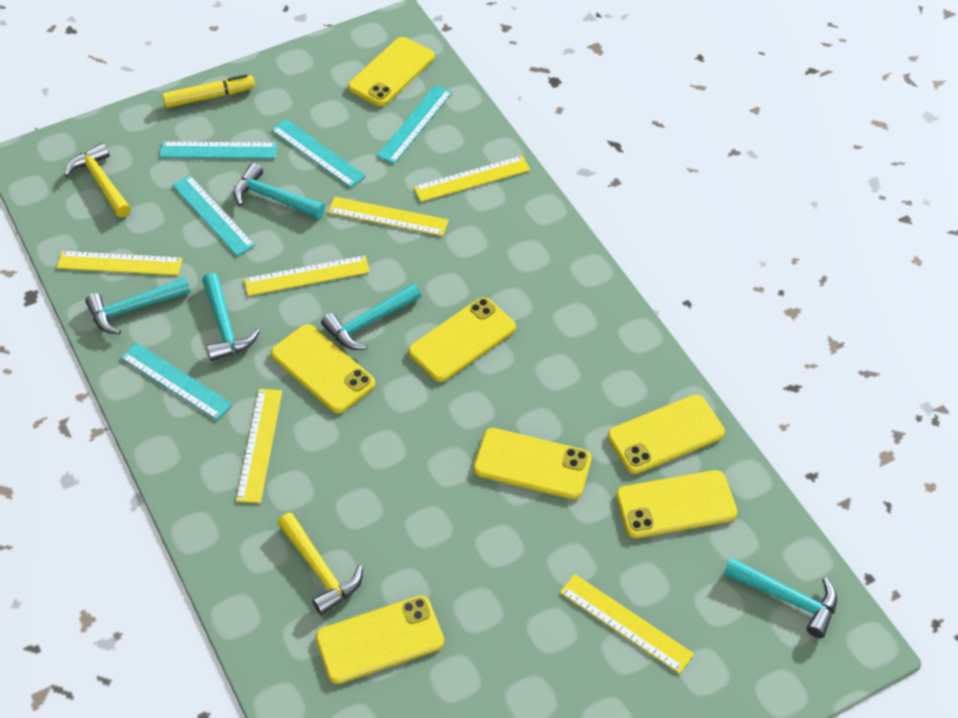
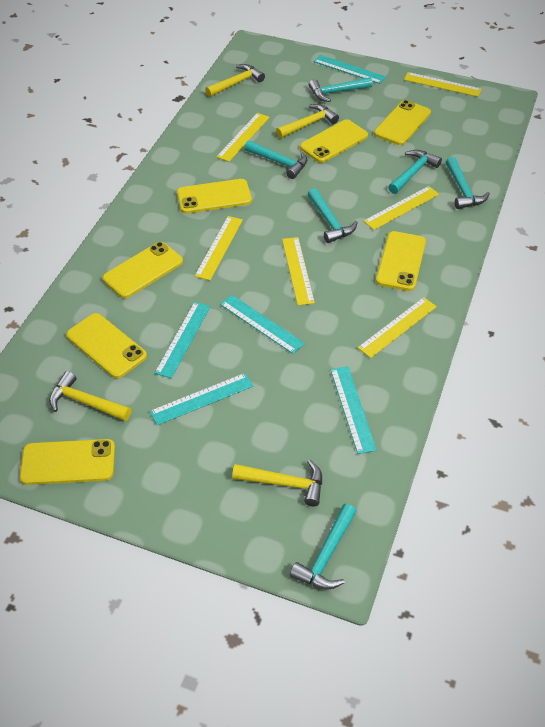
turquoise hammer: [85,277,191,335] [202,273,260,361] [233,163,325,219] [321,283,421,350] [724,557,837,638] = 5 -> [244,140,307,179] [290,504,357,590] [307,188,358,243] [309,77,373,102] [388,150,442,194] [446,157,490,209] = 6
yellow hammer: [64,143,131,217] [277,513,363,615] = 2 -> [49,371,131,421] [205,64,265,97] [232,460,322,507] [276,104,339,138] = 4
yellow marker: [162,74,255,108] = 1 -> none = 0

